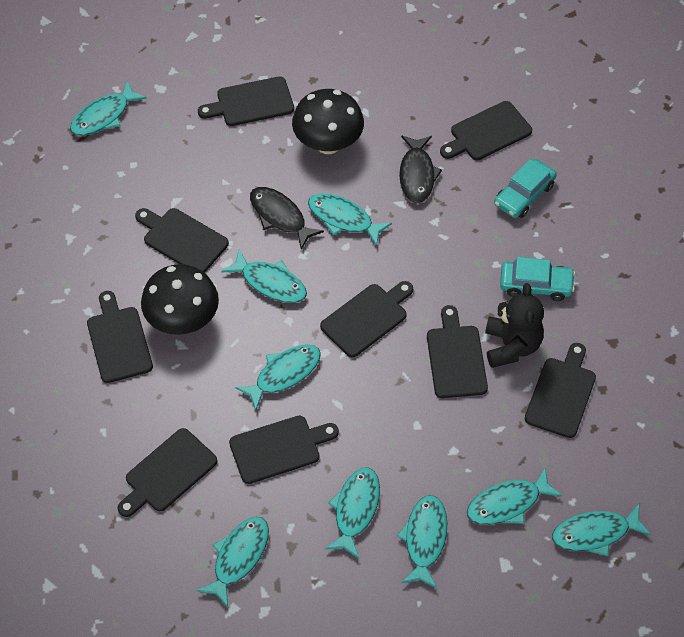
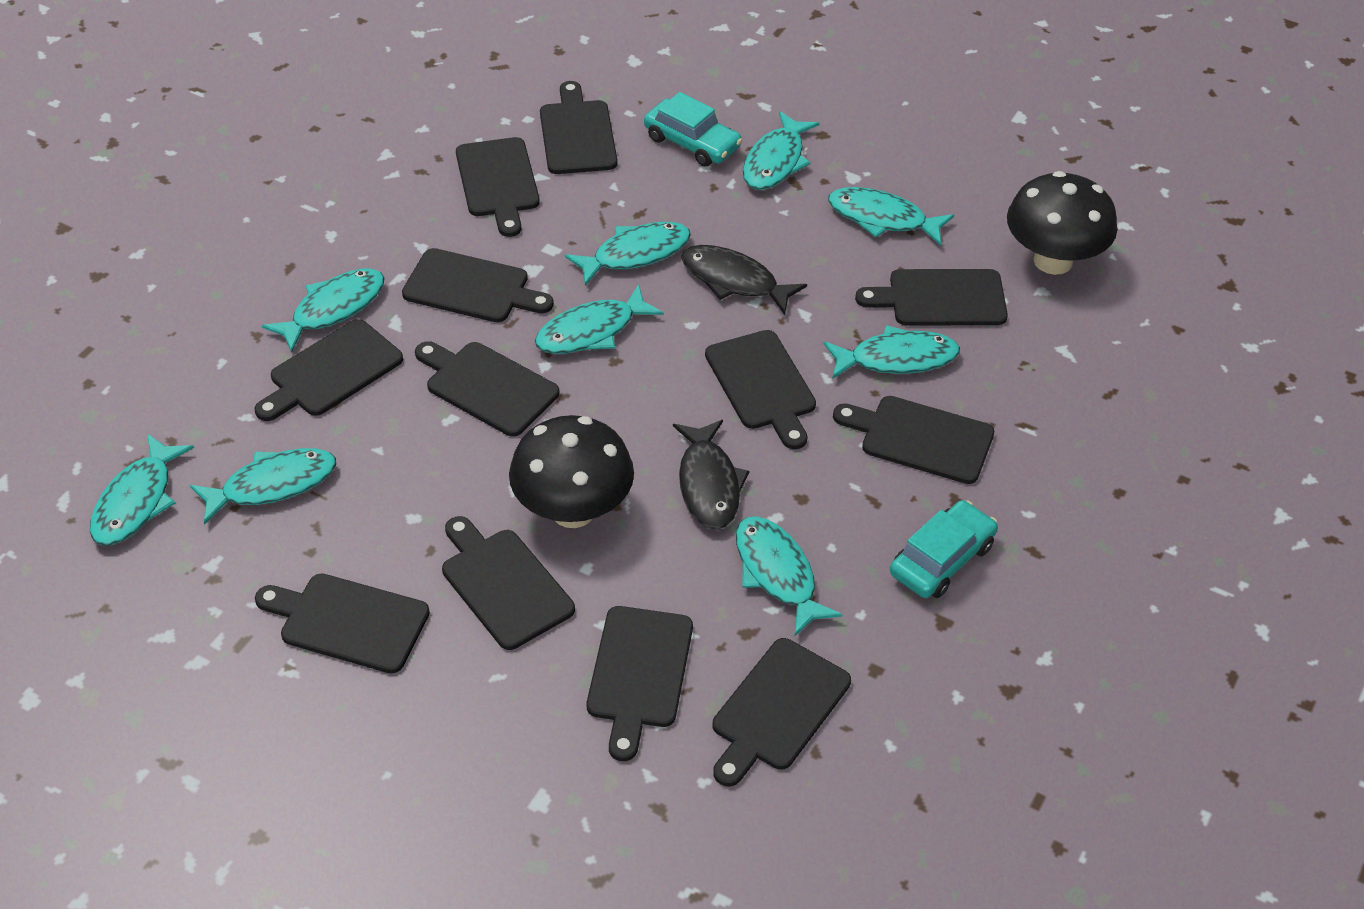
black cutting board: [87,291,153,383] [118,428,217,517] [135,208,229,273] [198,76,294,126] [229,416,339,484] [320,281,413,357] [427,305,488,398] [440,101,532,160] [525,343,596,438] = 9 -> [255,319,403,421] [255,574,430,673] [402,248,554,322] [415,341,560,436] [442,516,575,650] [456,137,540,237] [540,81,617,174] [587,606,693,761] [705,330,816,449] [713,638,851,787] [833,396,994,484] [855,269,1008,326] = 12
black teddy bear: [485,283,544,368] = 1 -> none = 0

